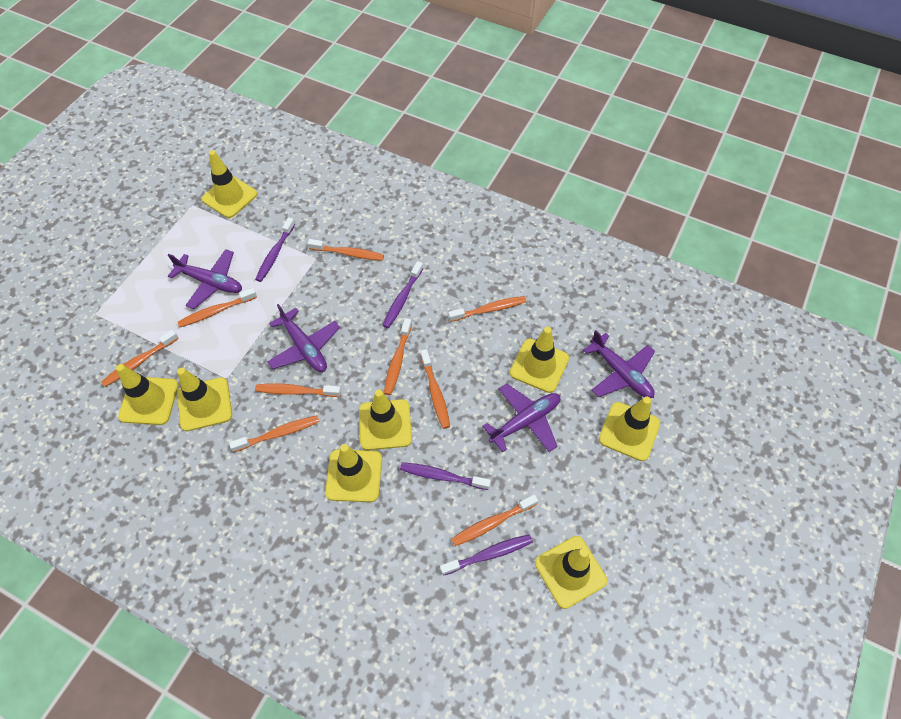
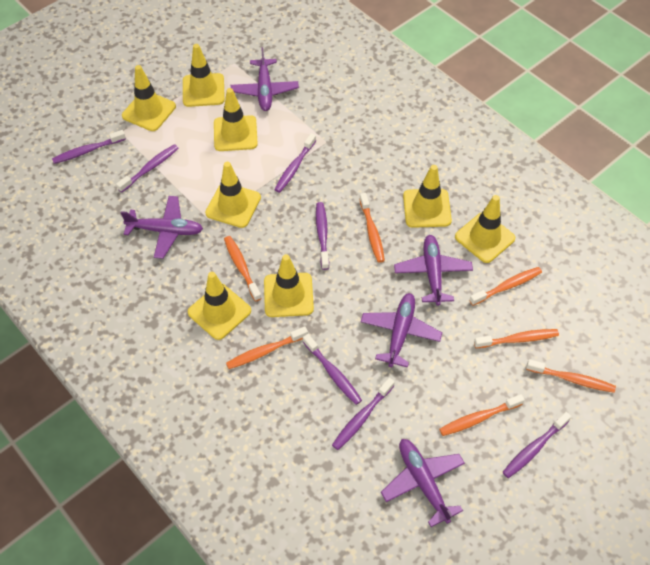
orange toothbrush: [101,330,179,387] [178,288,257,327] [229,415,319,452] [255,383,341,397] [307,239,384,261] [384,318,412,395] [420,349,450,429] [448,296,526,322] [451,495,538,546] = 9 -> [224,236,262,302] [226,326,308,369] [359,193,385,263] [439,394,525,436] [469,267,542,306] [474,329,559,348] [526,359,616,393] = 7
purple plane: [168,249,242,309] [267,304,340,372] [483,384,560,452] [583,330,655,398] = 4 -> [121,196,203,259] [231,47,299,111] [361,293,442,368] [381,439,465,527] [394,235,473,306] = 5
purple toothbrush: [255,217,295,282] [382,261,423,328] [400,462,491,490] [440,534,533,576] = 4 -> [52,130,126,164] [116,144,178,192] [274,133,316,193] [303,334,362,405] [316,202,329,270] [332,378,395,450] [503,412,572,478] = 7

